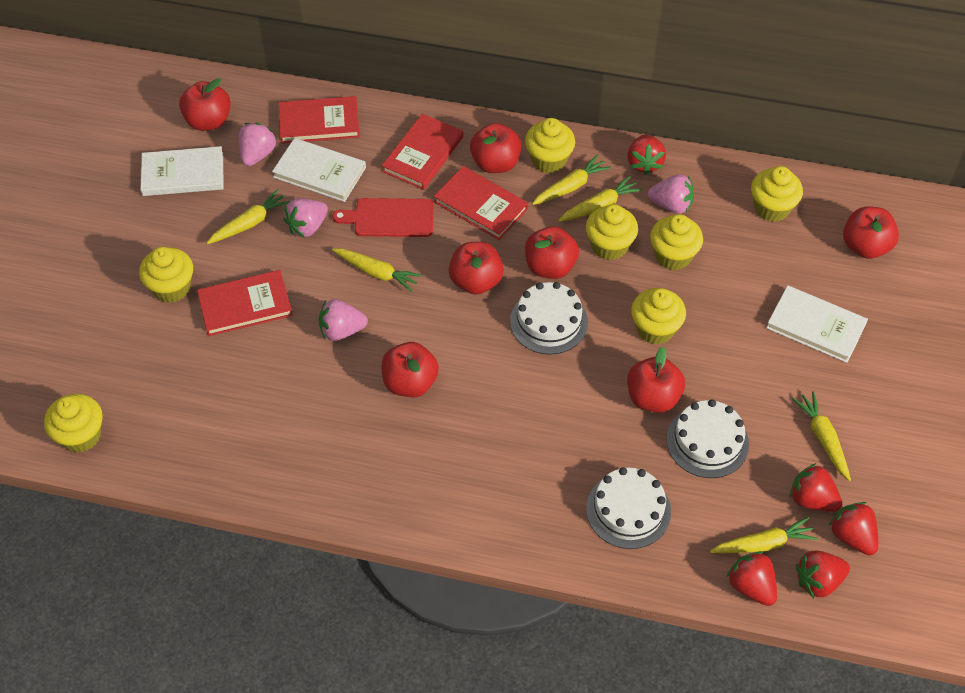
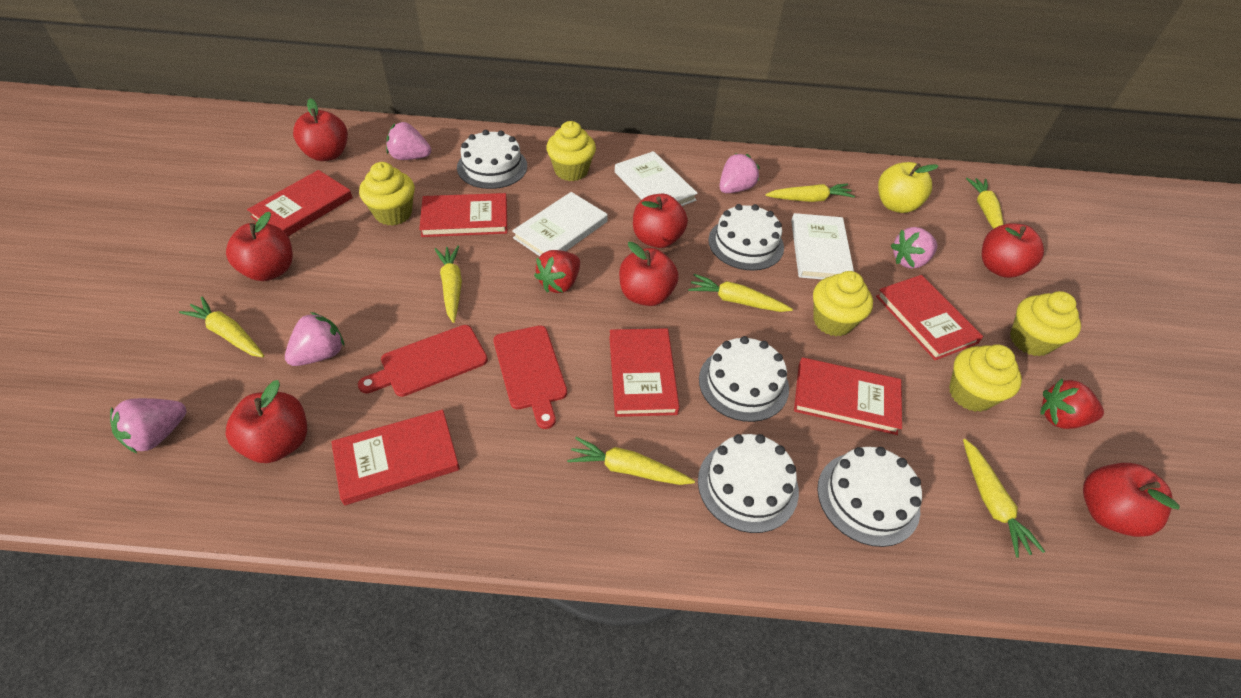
pink strawberry: [239,122,277,166] [284,198,328,238] [319,299,368,341] [648,174,694,214] = 4 -> [110,398,186,453] [285,312,345,366] [386,122,431,160] [719,153,760,193] [891,227,937,269] = 5
red book: [197,270,293,336] [279,96,360,143] [382,114,463,190] [434,166,528,240] = 4 -> [247,170,353,236] [331,409,460,505] [419,193,507,237] [609,328,680,417] [794,357,902,435] [876,275,983,360] = 6
red cutting board: [332,198,434,237] = 1 -> [358,325,488,397] [493,325,567,429] = 2
red strawberry: [627,135,666,175] [727,551,777,606] [790,463,842,512] [796,551,850,598] [829,502,878,555] = 5 -> [534,250,580,293] [1040,379,1104,429] = 2
white cake: [510,282,588,355] [586,467,671,549] [666,399,749,478] = 3 -> [457,130,527,189] [698,434,799,533] [699,336,789,422] [708,204,784,271] [817,447,922,547] = 5
yellow apple: none = 0 -> [878,162,938,213] = 1
yellow carrot: [207,189,290,244] [332,249,422,292] [532,155,611,205] [558,176,642,222] [710,517,818,553] [792,391,851,481] = 6 -> [179,297,264,357] [435,245,462,323] [567,437,695,485] [688,274,793,312] [765,183,855,202] [963,439,1045,558] [966,178,1004,229] = 7
yellow cupcake: [44,394,103,453] [139,247,193,303] [525,118,575,173] [586,204,638,260] [631,288,686,344] [650,214,703,270] [751,166,803,222] = 7 -> [359,162,415,226] [546,121,596,181] [813,271,873,336] [949,344,1022,412] [1010,291,1081,356] = 5

